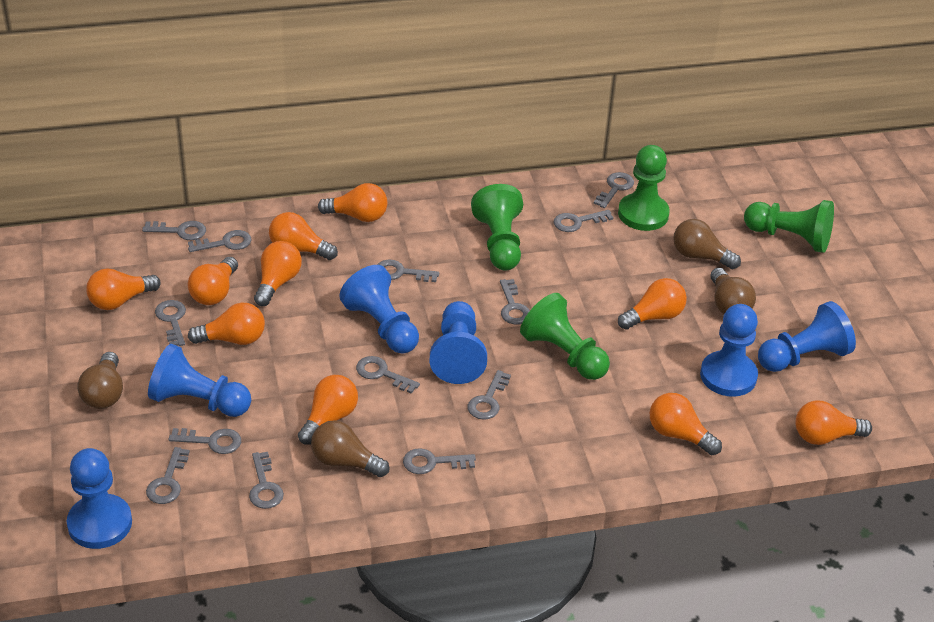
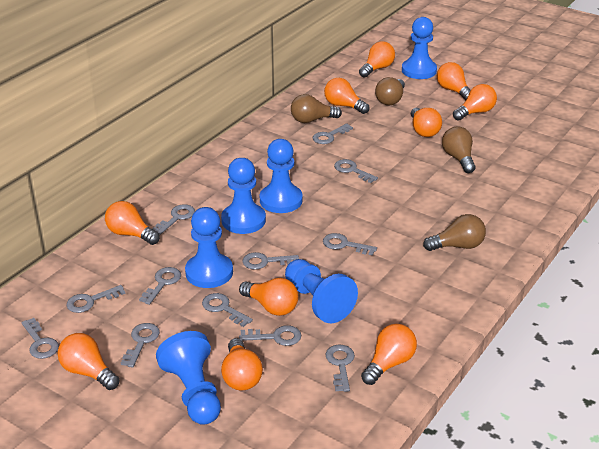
green pawn: [471,184,523,270] [520,293,610,380] [618,145,670,231] [744,200,834,253] = 4 -> none = 0
grey key: [142,221,206,240] [146,447,190,504] [155,300,186,346] [169,428,241,454] [188,230,251,252] [249,452,284,509] [356,356,420,394] [377,260,439,282] [403,448,476,474] [468,370,511,420] [500,279,530,325] [553,210,613,232] [593,172,634,208] = 13 -> [21,318,59,359] [66,285,125,313] [121,323,160,368] [139,267,181,305] [152,204,195,235] [202,293,253,327] [239,325,301,346] [242,252,299,270] [312,123,353,144] [323,233,377,256] [325,345,355,392] [334,159,378,183] = 12

